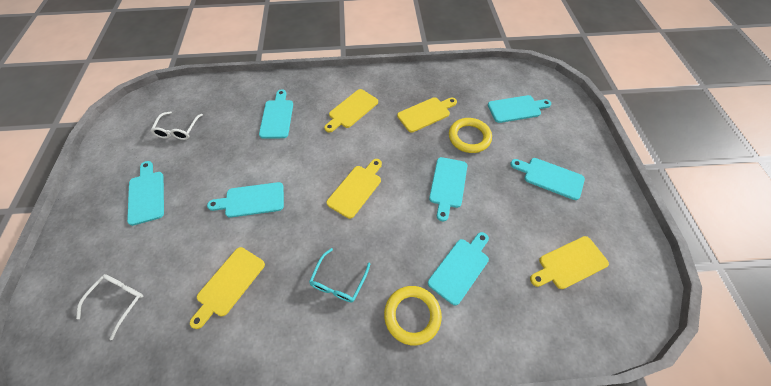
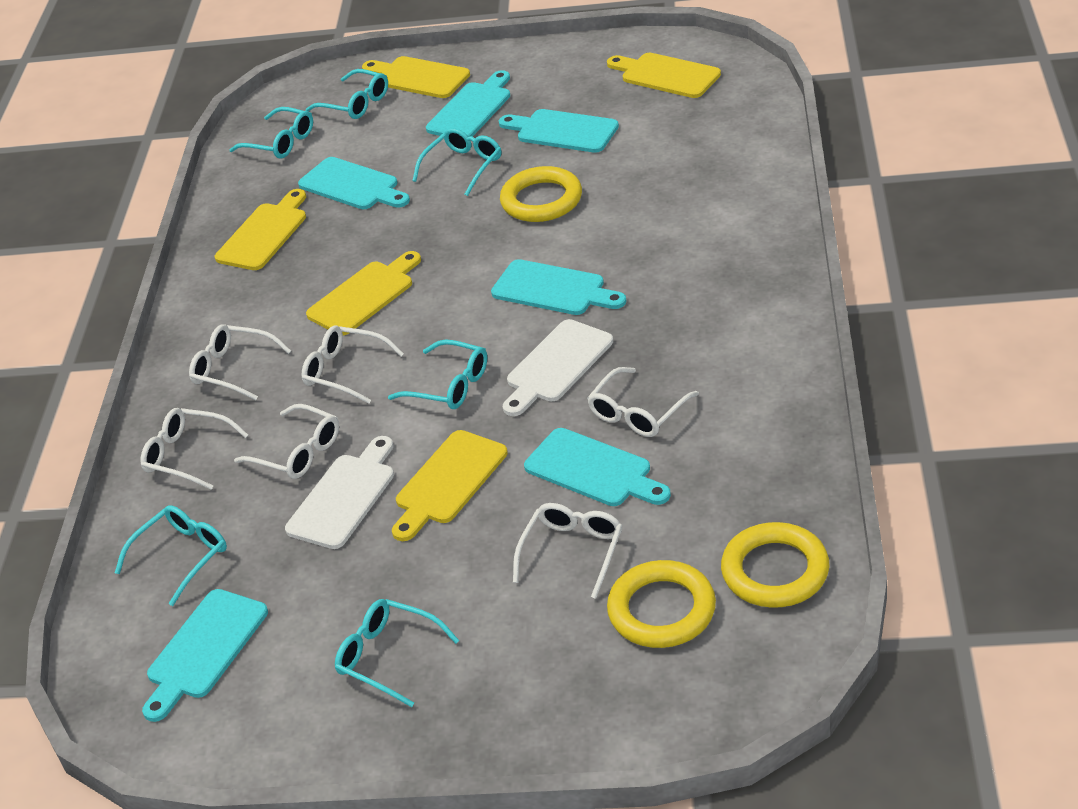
turquoise cutting board: [127,161,164,226] [207,182,284,218] [259,89,293,139] [428,232,489,305] [429,157,467,221] [488,95,551,123] [510,158,585,200] = 7 -> [142,589,268,722] [298,157,410,209] [426,70,510,137] [491,259,626,315] [499,109,619,153] [524,428,671,506] = 6
turquoise glasses: [309,248,370,302] = 1 -> [115,505,227,606] [229,107,313,159] [306,69,388,119] [335,599,459,707] [388,340,487,409] [412,128,501,196] = 6
white cutting board: none = 0 -> [285,436,394,549] [503,319,613,416] = 2
white glasses: [76,274,143,340] [151,111,203,140] = 2 -> [141,408,248,490] [189,324,291,400] [234,404,339,479] [302,326,404,404] [513,503,622,599] [587,367,699,437] = 6
yellow ring: [384,286,442,345] [449,118,492,153] = 2 -> [500,166,582,222] [607,560,716,648] [721,522,830,608] = 3

